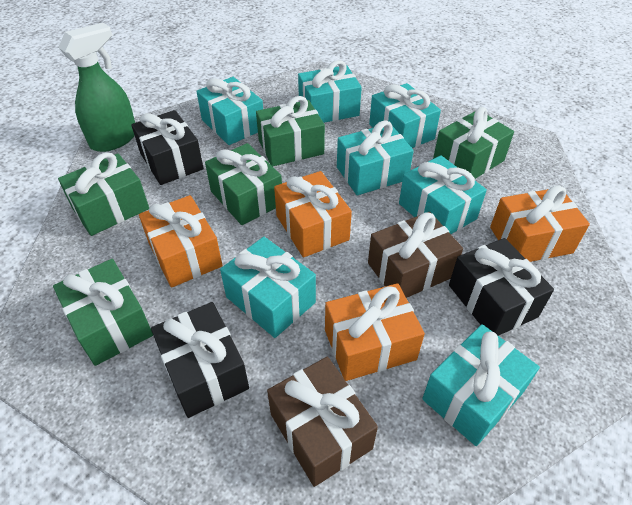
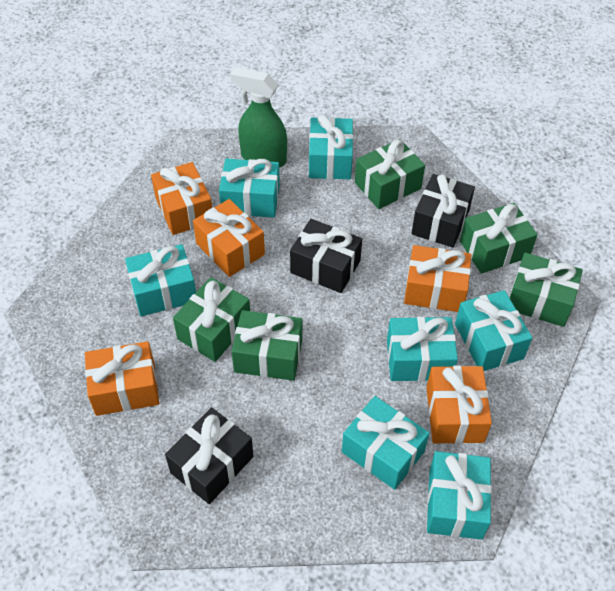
brown gift: [267,357,378,487] [368,212,463,298] = 2 -> none = 0
orange gift: [139,195,223,288] [274,171,352,257] [325,283,425,381] [490,185,590,262] = 4 -> [85,341,159,416] [151,162,212,235] [193,199,265,277] [404,245,471,312] [426,365,492,444] = 5

